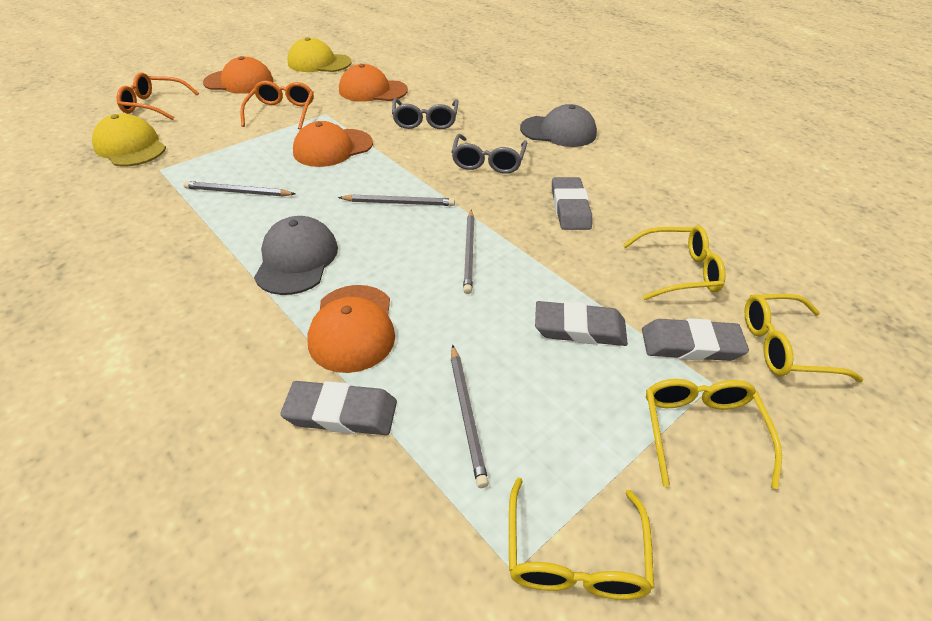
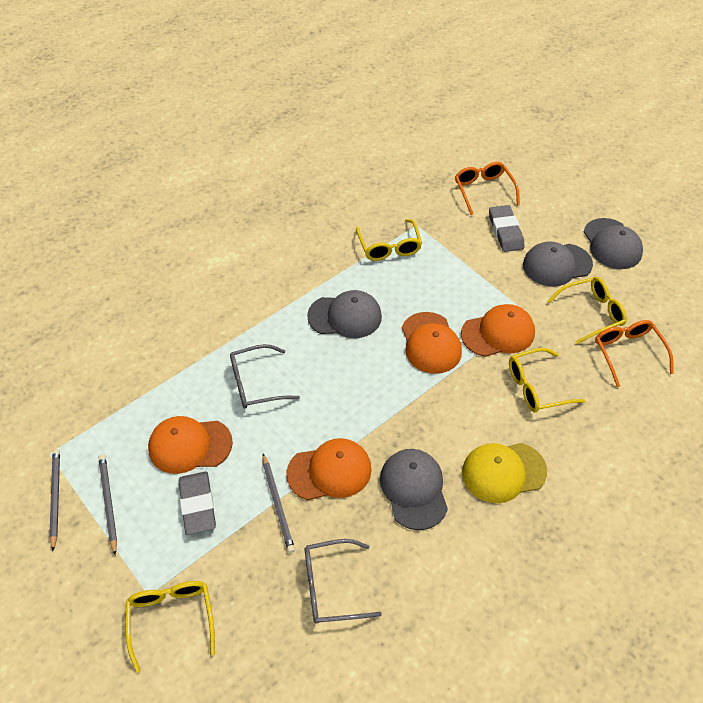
grey cap: [254,216,338,295] [520,104,597,147] = 2 -> [307,290,382,338] [380,449,448,530] [523,241,593,287] [584,218,643,269] = 4
grey eraser: [280,381,397,435] [535,301,628,346] [552,177,592,230] [642,318,749,361] = 4 -> [179,472,216,535] [489,205,524,252] = 2
grey pencil: [183,181,295,196] [338,194,455,206] [451,345,489,488] [463,210,475,294] = 4 -> [49,449,60,551] [98,455,117,555] [262,454,295,553] = 3
yellow cap: [92,113,166,167] [288,37,352,72] = 2 -> [462,443,547,503] = 1

